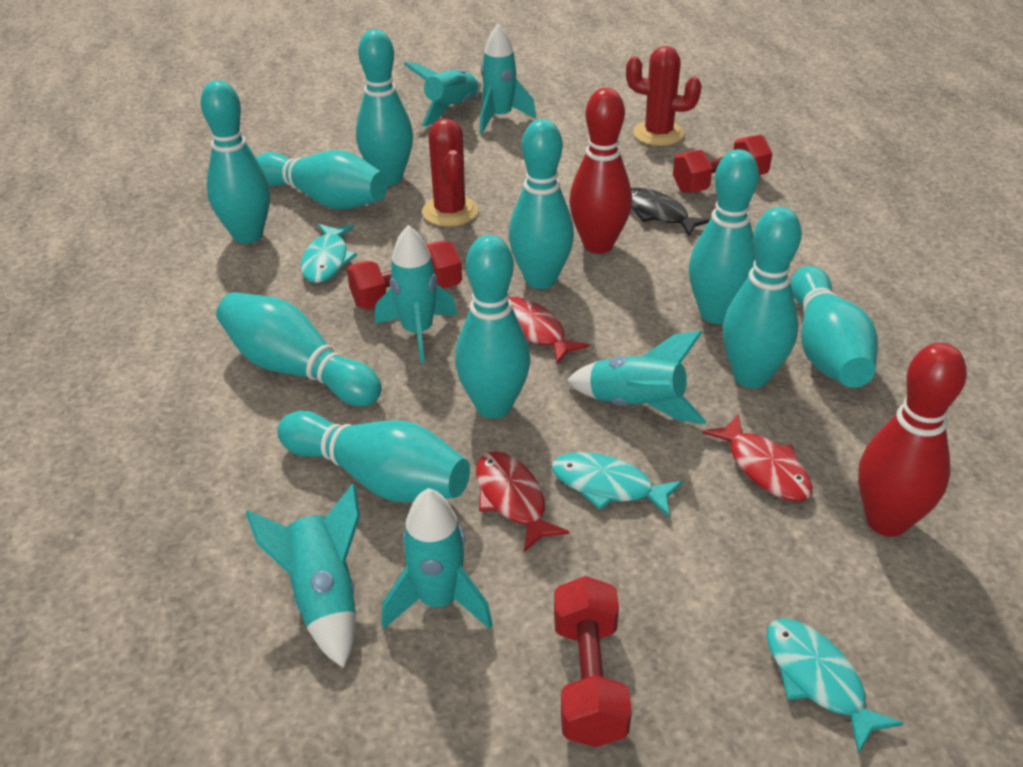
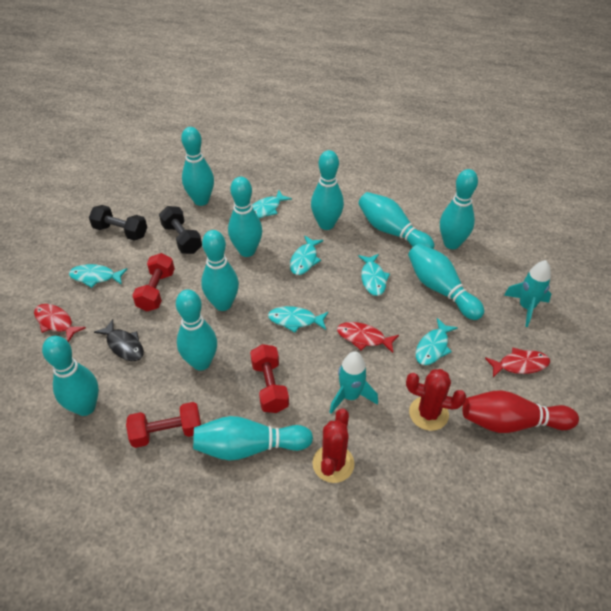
black dumbbell: none = 0 -> [89,205,147,241] [159,206,202,254] = 2
red bowling pin: [569,88,632,254] [858,343,967,537] = 2 -> [463,390,579,433] = 1
turquoise fish: [301,224,357,283] [552,452,683,517] [767,619,904,753] = 3 -> [69,264,127,288] [252,190,292,219] [268,306,328,333] [290,235,323,275] [358,254,390,296] [416,318,458,365] = 6
turquoise rocket: [245,483,360,668] [375,225,457,363] [381,488,493,629] [404,62,481,127] [480,24,536,133] [567,331,706,424] = 6 -> [330,351,378,414] [504,260,551,327] = 2

